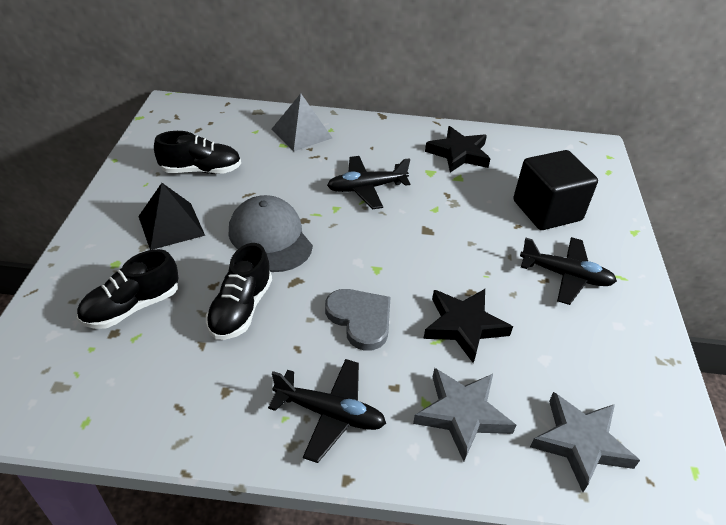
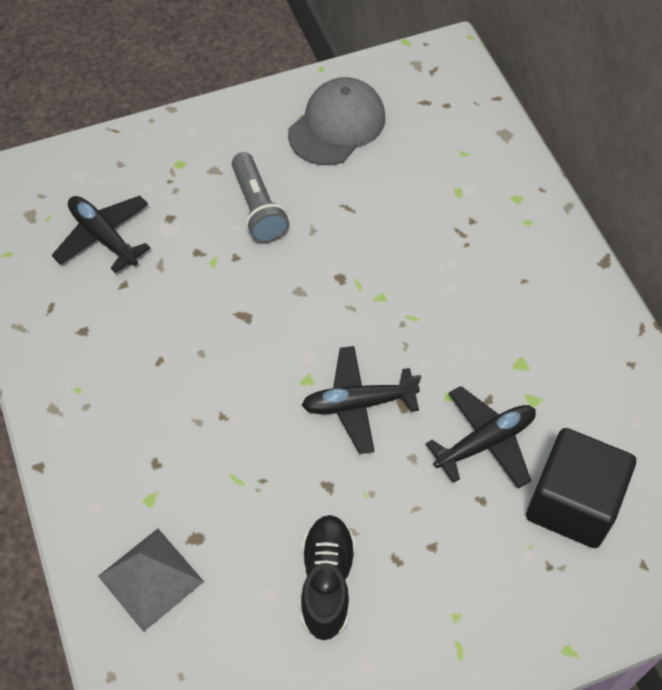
black pyramid: [138,183,205,250] = 1 -> none = 0
black shoe: [77,249,178,329] [154,131,241,174] [206,243,272,340] = 3 -> [301,515,355,641] = 1
black star: [423,289,513,363] [425,126,490,173] = 2 -> none = 0
grey flashlight: none = 0 -> [232,152,289,243] = 1
grey heart: [325,289,390,351] = 1 -> none = 0
grey star: [413,368,516,461] [530,392,640,492] = 2 -> none = 0

